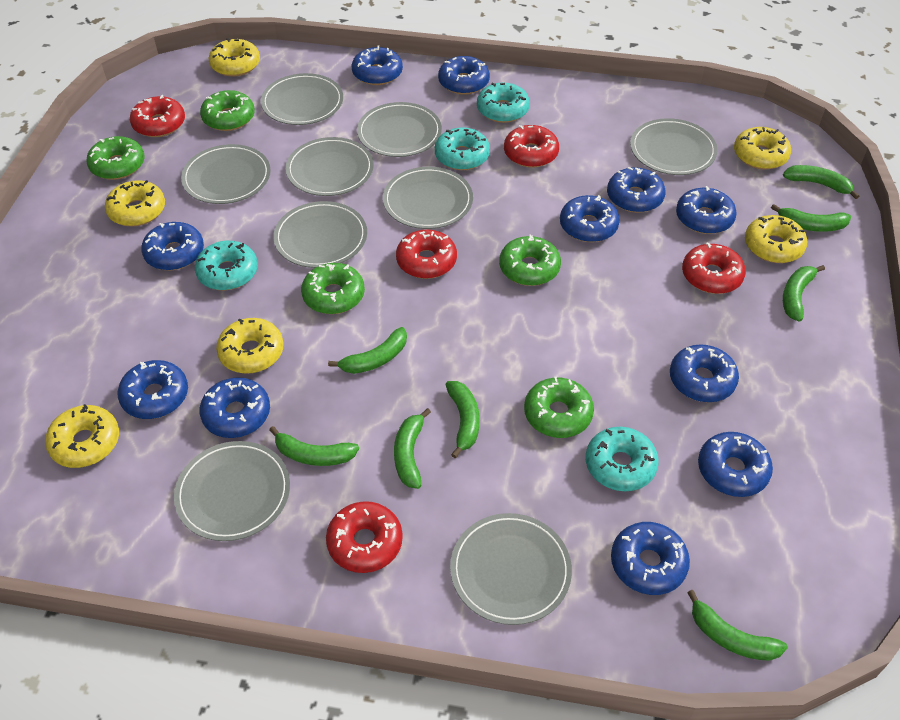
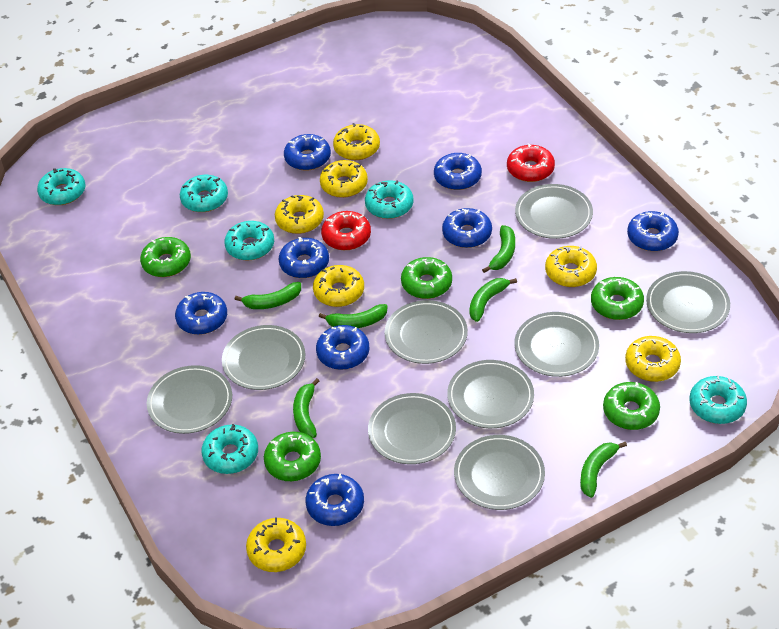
blue donut: [117,360,188,419] [141,222,204,270] [200,377,270,438] [352,45,403,85] [438,56,490,95] [560,195,620,242] [607,167,666,213] [611,522,690,595] [670,344,739,402] [676,186,737,234] [698,432,773,497] = 11 -> [175,292,227,335] [279,237,329,278] [284,134,331,171] [306,473,364,526] [316,325,369,370] [434,153,482,190] [442,208,492,248] [627,211,679,251] = 8
green banana: [269,426,359,466] [328,327,407,374] [394,408,431,489] [445,381,480,458] [687,590,788,661] [771,204,851,232] [783,165,859,199] [783,265,825,322] = 8 -> [235,282,301,309] [293,378,319,438] [319,304,388,328] [469,278,517,322] [482,225,515,273] [580,442,627,498] = 6
red donut: [130,95,185,137] [326,501,403,573] [396,230,457,279] [504,125,559,168] [682,242,746,294] = 5 -> [321,211,371,250] [507,143,555,182] = 2
turquoise donut: [195,241,258,290] [435,128,490,170] [477,82,530,123] [586,427,659,491] = 4 -> [37,168,85,205] [180,175,228,212] [201,424,258,474] [224,221,274,261] [365,180,414,219] [689,375,747,424] = 6
yellow donut: [45,404,119,468] [105,180,165,226] [208,38,260,77] [216,318,284,374] [734,127,791,170] [745,215,807,263] = 6 -> [246,517,306,572] [275,195,324,234] [313,265,364,307] [320,160,368,198] [333,123,380,160] [545,246,597,287] [625,336,681,382] = 7

